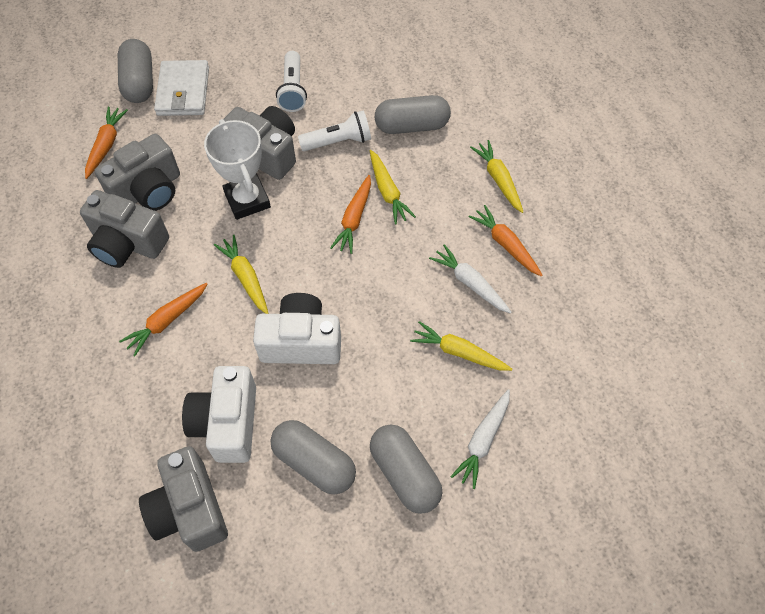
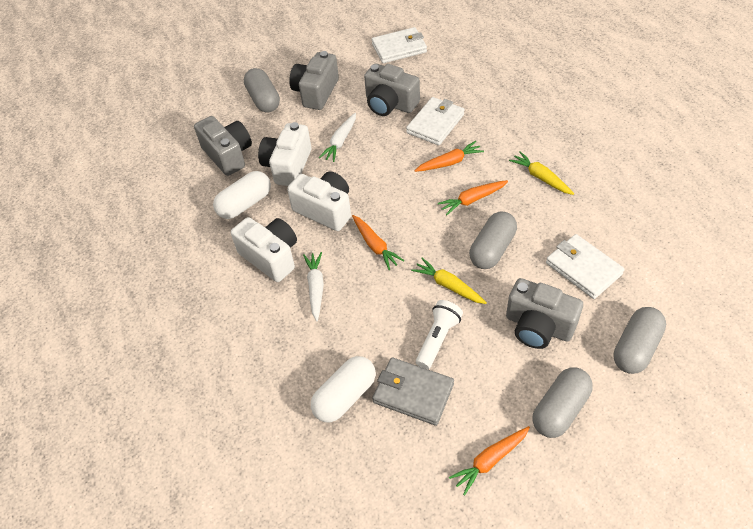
grey wallet: none = 0 -> [372,358,454,426] = 1
white camera: [182,366,256,463] [253,293,341,364] = 2 -> [231,217,297,282] [258,122,311,186] [287,171,351,231] = 3
white capsule: none = 0 -> [213,171,271,219] [311,356,376,422] = 2
white flashlight: [276,51,307,112] [298,110,371,151] = 2 -> [416,300,463,369] = 1
white trophy: [204,119,271,220] = 1 -> none = 0
white wallet: [154,60,209,116] = 1 -> [372,27,427,63] [406,97,465,145] [546,234,625,299] = 3
yellow carrot: [214,235,269,314] [370,150,416,224] [410,321,512,371] [470,140,523,213] = 4 -> [411,258,487,304] [509,151,574,195] = 2

